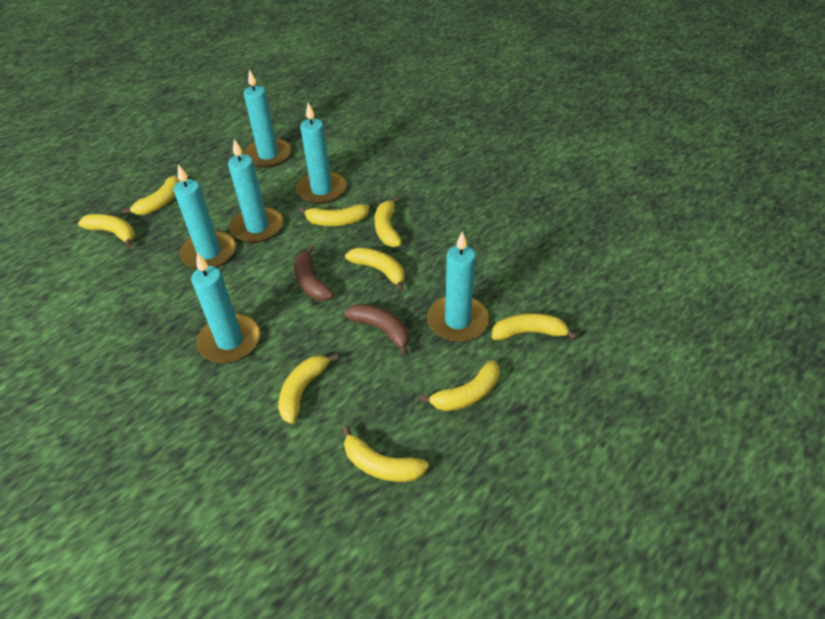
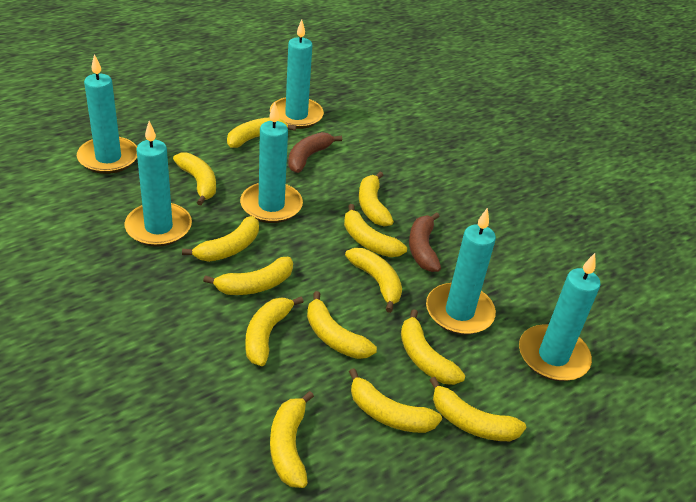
yellow banana: [78,214,135,248] [122,176,180,215] [278,354,339,424] [299,204,369,226] [342,426,429,482] [345,247,405,291] [375,197,402,247] [419,360,500,411] [492,313,578,340] = 9 -> [173,153,216,205] [182,216,259,262] [203,257,293,295] [227,117,296,148] [245,296,304,366] [270,391,314,488] [307,291,377,359] [344,204,407,257] [345,248,402,313] [349,368,442,433] [359,172,394,227] [401,309,465,385] [430,377,526,441] = 13

